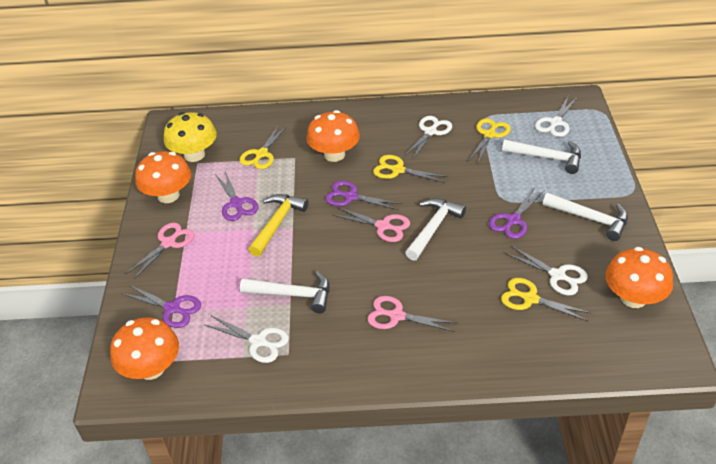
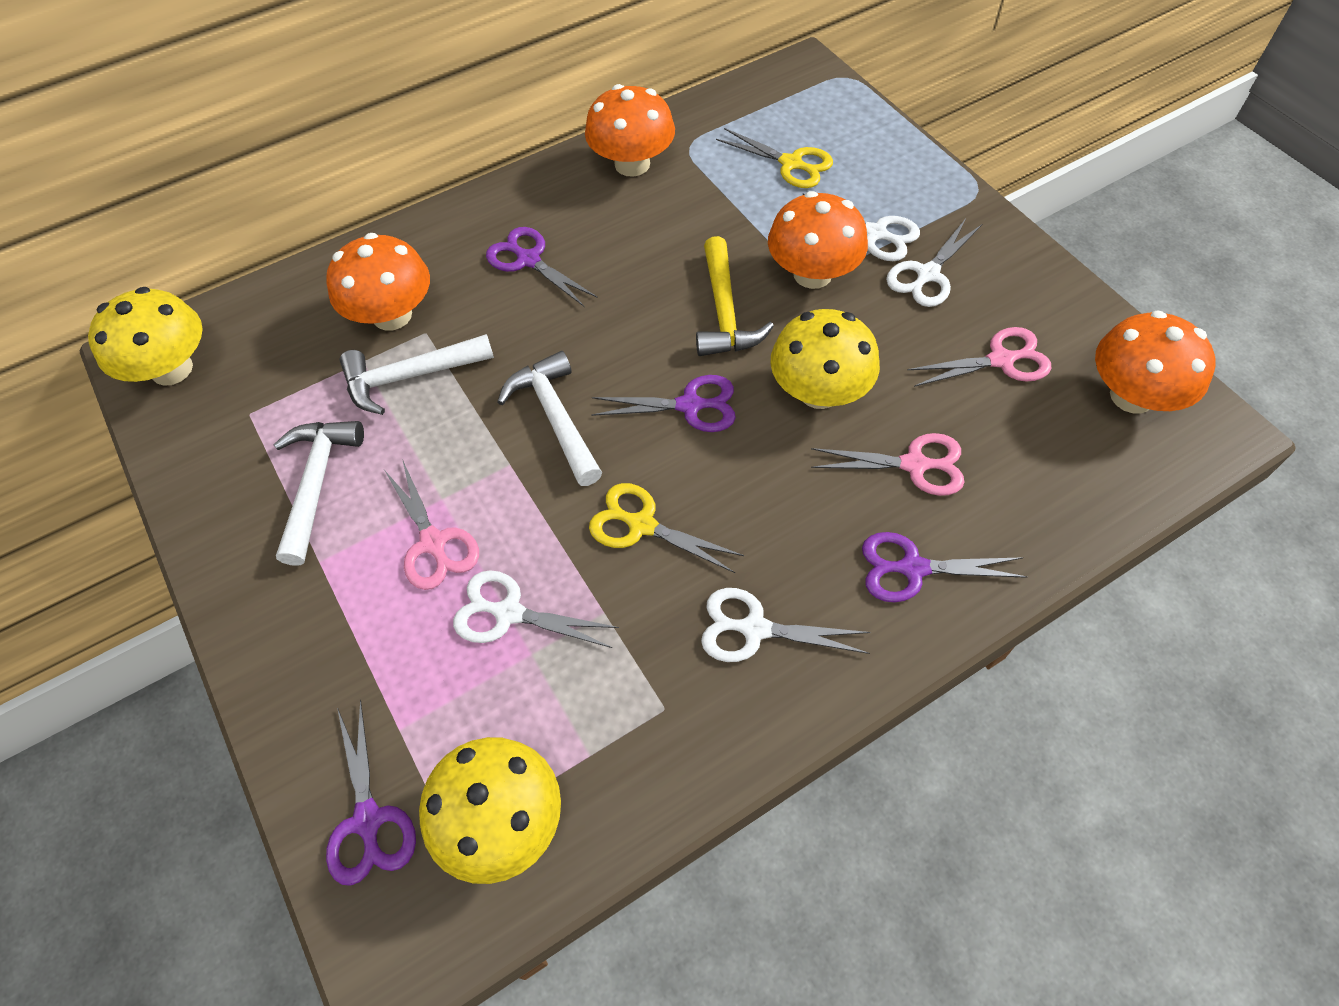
white hammer: [240,271,330,313] [405,198,466,261] [502,140,581,174] [543,193,628,241] = 4 -> [273,421,364,566] [340,334,494,415] [497,351,602,486] = 3
yellow mushroom: [164,112,217,162] = 1 -> [88,287,202,386] [419,737,561,884] [770,309,880,409] = 3
yellow scissors: [239,125,288,169] [373,155,448,183] [468,118,511,163] [501,278,591,321] = 4 -> [589,483,744,573] [716,128,833,188] = 2

